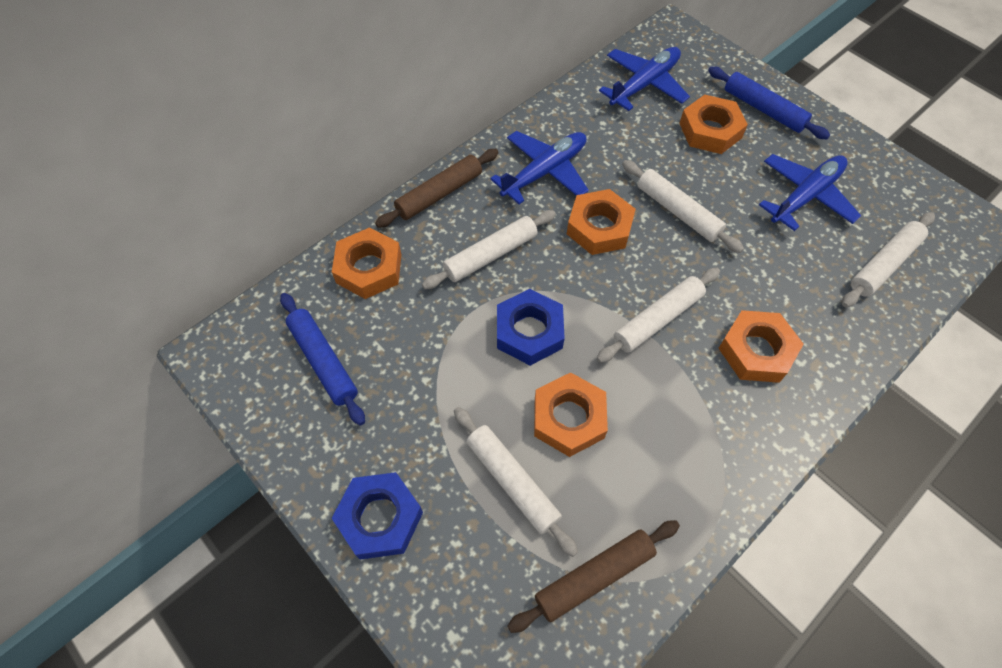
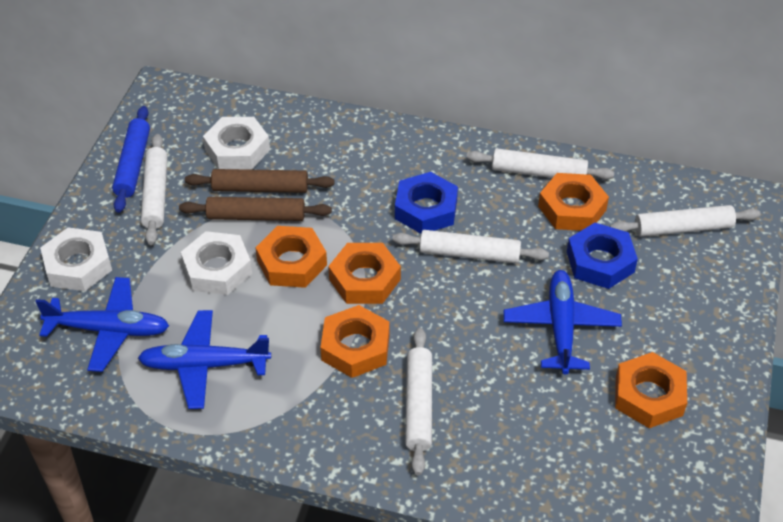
blue rolling pin: [280,293,365,426] [708,66,830,139] = 2 -> [112,106,150,213] = 1
white nut: none = 0 -> [40,227,112,291] [181,231,252,295] [203,117,270,170] = 3

